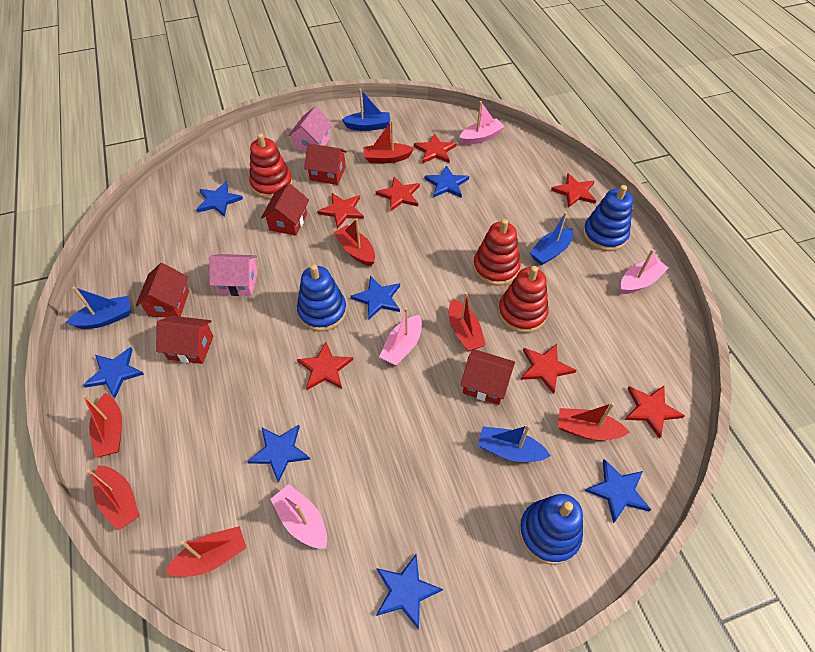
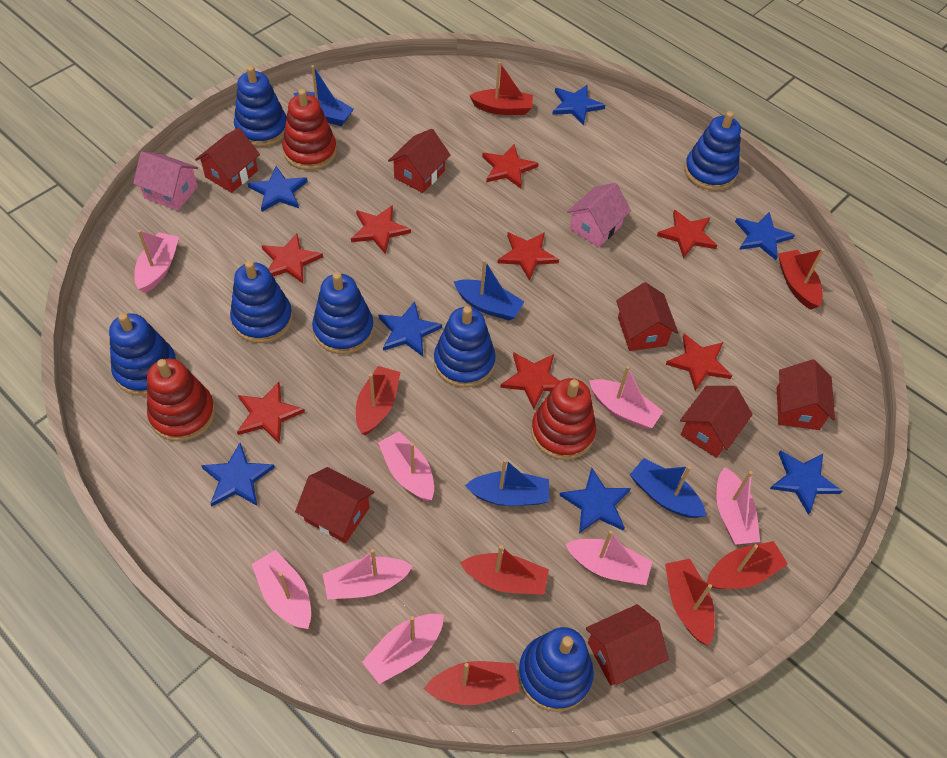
blue stacking toy: [297,264,347,331] [519,494,583,565] [583,185,633,251] = 3 -> [109,313,177,396] [230,261,293,343] [234,66,287,147] [312,272,374,354] [434,306,496,388] [518,627,594,712] [684,111,741,191] = 7
pink boat: [270,484,327,549] [379,307,422,366] [459,101,505,145] [620,249,668,294] = 4 -> [134,230,179,293] [252,550,311,629] [323,549,413,599] [362,614,444,684] [378,431,434,501] [565,530,653,585] [589,366,663,429] [716,467,760,545] = 8
red house: [136,263,189,318] [156,316,213,364] [261,183,309,236] [304,143,347,185] [460,349,515,405] = 5 -> [195,128,260,193] [295,467,374,543] [388,129,451,193] [586,604,669,686] [616,282,678,351] [680,386,753,458] [777,359,835,430] = 7
red star: [297,341,353,390] [317,193,364,229] [376,177,420,212] [414,133,457,163] [521,344,576,394] [551,173,596,208] [625,386,685,439] = 7 -> [237,382,305,444] [262,233,323,283] [351,205,411,254] [482,144,539,188] [498,232,559,281] [500,353,559,409] [657,210,717,258] [666,334,732,391] = 8

